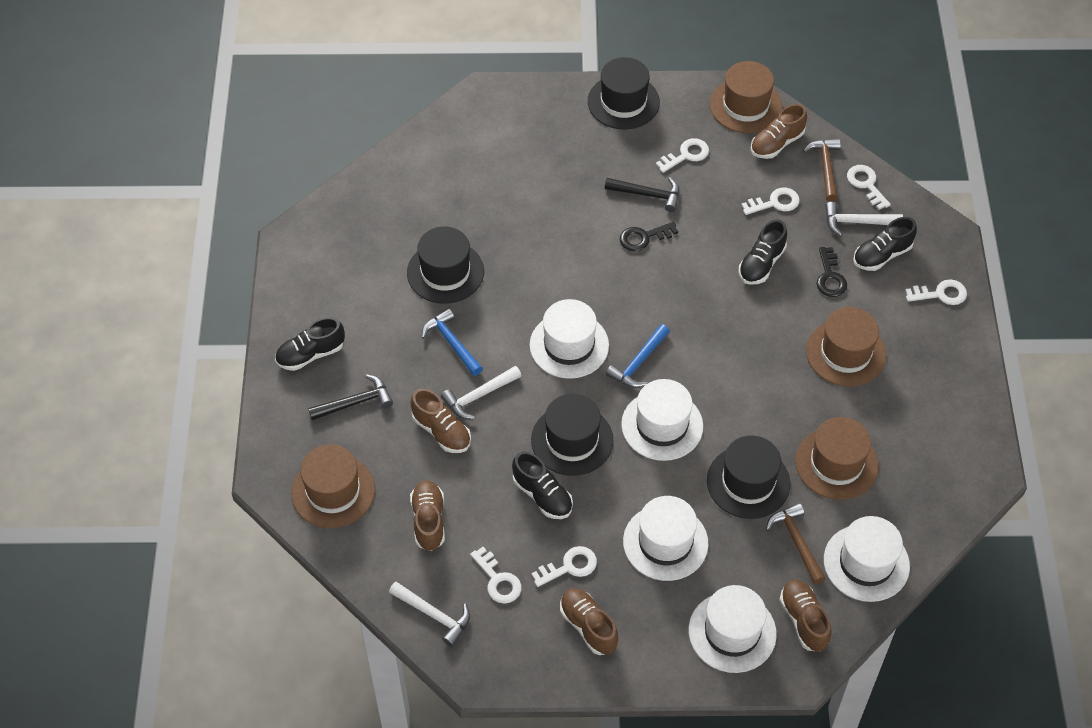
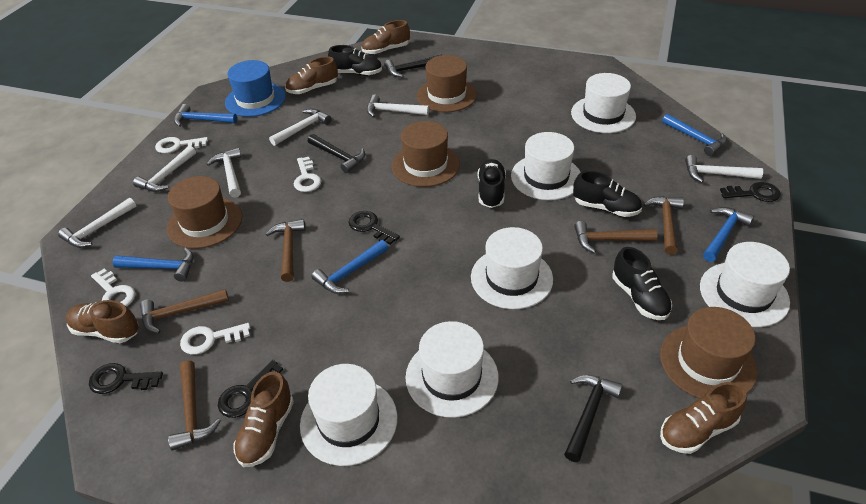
black hammer: [308,374,393,420] [605,178,680,212] = 2 -> [308,134,365,173] [384,55,442,77] [564,375,623,462] = 3
black hat: [407,227,484,304] [531,394,614,476] [588,57,660,129] [707,435,790,519] = 4 -> none = 0
black key: [620,222,678,252] [817,247,847,297] = 2 -> [89,363,163,394] [218,360,283,418] [348,211,400,245] [720,182,781,202] = 4
blue hammer: [422,308,483,376] [606,324,670,388] = 2 -> [113,247,194,282] [174,104,237,127] [312,240,388,294] [662,114,727,156] [703,207,754,262] = 5
blue hat: none = 0 -> [225,60,286,117] = 1
brown hammer: [766,503,826,584] [803,139,841,202] = 2 -> [140,289,229,333] [168,360,221,451] [266,219,306,282] [574,221,657,253] [644,196,684,255] = 5
white hammer: [389,582,470,647] [441,366,522,419] [825,202,903,236] = 3 -> [58,198,136,248] [133,146,196,192] [207,148,242,198] [269,109,332,146] [367,94,429,117] [685,155,763,183] = 6
white hat: [530,299,609,379] [621,379,703,461] [623,496,708,581] [689,585,777,673] [824,516,910,602] = 5 -> [300,364,397,466] [406,321,499,418] [471,227,553,309] [511,132,581,200] [571,73,636,133] [700,242,790,327] = 6
white key: [470,547,522,603] [532,546,597,587] [656,138,709,173] [741,188,800,215] [847,165,891,210] [905,280,967,305] = 6 -> [91,268,136,307] [155,137,208,153] [180,323,250,355] [294,157,321,192] = 4

